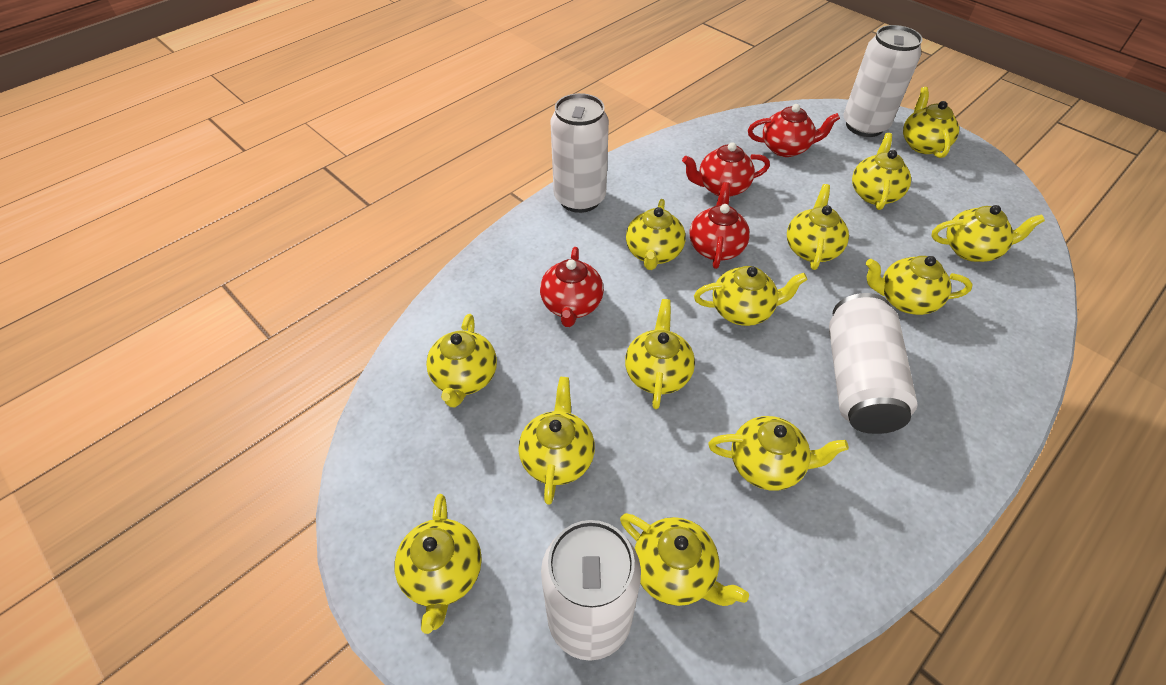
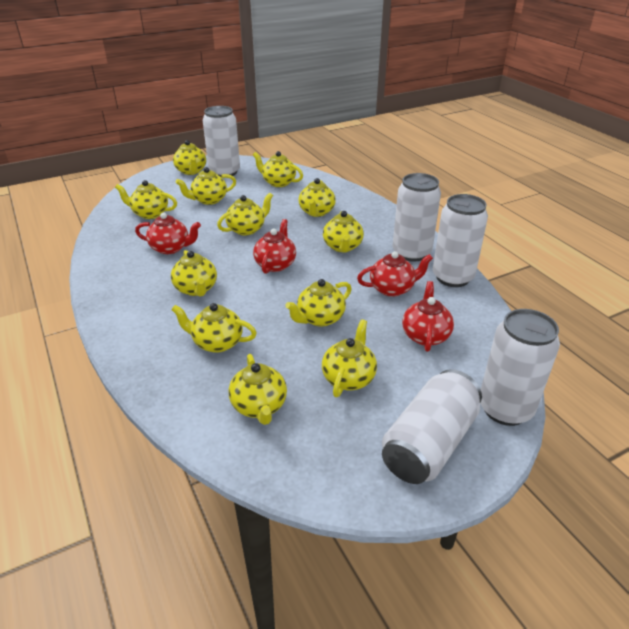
white can: [541,520,641,661] [550,93,609,213] [829,293,918,434] [843,25,923,137] = 4 -> [203,106,240,178] [382,369,482,484] [393,173,441,262] [433,194,488,287] [480,309,560,426] = 5
yellow teapot: [394,494,482,634] [426,314,497,407] [518,377,595,505] [620,513,749,606] [625,299,695,409] [626,199,686,270] [694,266,808,326] [708,416,849,491] [787,184,849,270] [852,133,911,210] [866,256,973,315] [903,87,959,158] [931,205,1045,262] = 13 -> [115,180,177,219] [171,250,217,297] [171,303,257,353] [173,140,206,175] [176,167,236,205] [217,193,273,236] [229,354,287,425] [253,151,303,187] [285,279,352,327] [298,178,336,217] [322,319,377,397] [323,211,364,253] = 12

